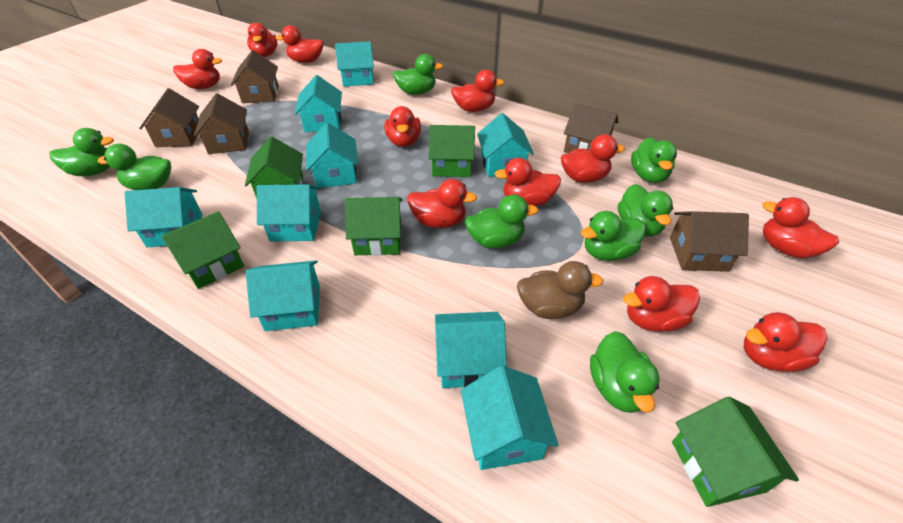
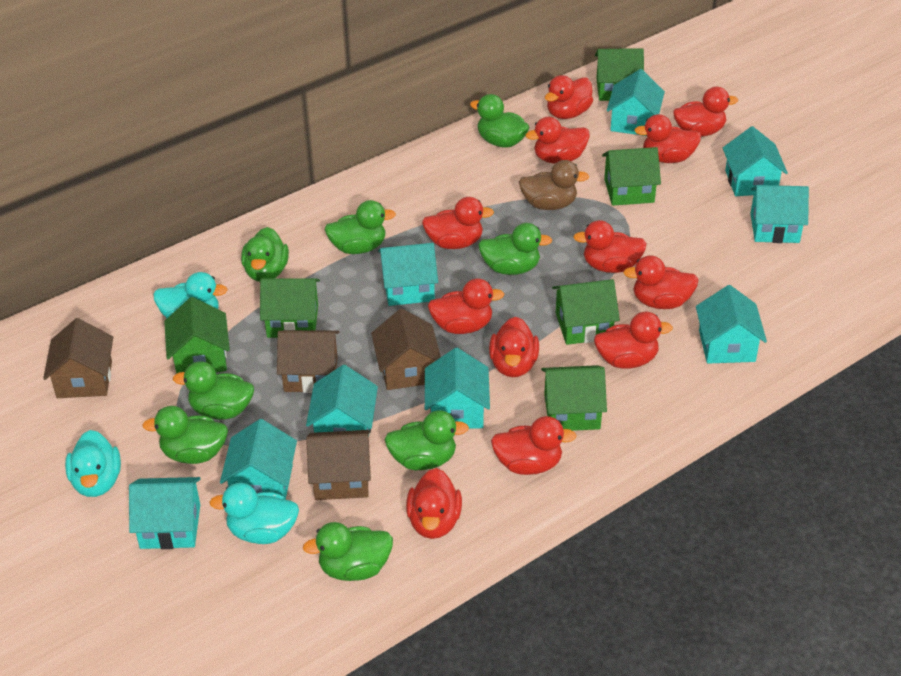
brown house: [139,88,199,147] [194,93,249,154] [231,50,279,103] [564,103,618,153] [670,211,749,272] = 5 -> [43,318,113,398] [277,330,339,393] [306,430,371,500] [371,309,441,390] = 4
green house: [162,211,244,289] [245,137,303,199] [345,197,403,256] [429,125,475,177] [672,397,799,507] = 5 -> [164,297,230,374] [260,278,320,338] [541,365,607,431] [552,279,620,345] [595,49,644,101] [602,147,661,206] = 6
red duck: [173,49,222,89] [247,22,278,57] [275,25,323,63] [384,106,421,147] [407,179,477,228] [451,70,504,112] [495,158,561,206] [561,134,625,183] [623,276,700,332] [744,312,828,372] [762,197,839,259] = 11 -> [406,468,462,539] [422,197,494,249] [428,279,504,334] [489,317,539,377] [491,416,576,475] [526,117,590,163] [545,75,593,119] [573,220,647,273] [594,312,673,369] [623,255,699,309] [634,114,701,163] [673,87,738,137] = 12
turquoise duck: none = 0 -> [65,430,121,497] [153,272,228,318] [209,483,299,544] = 3

